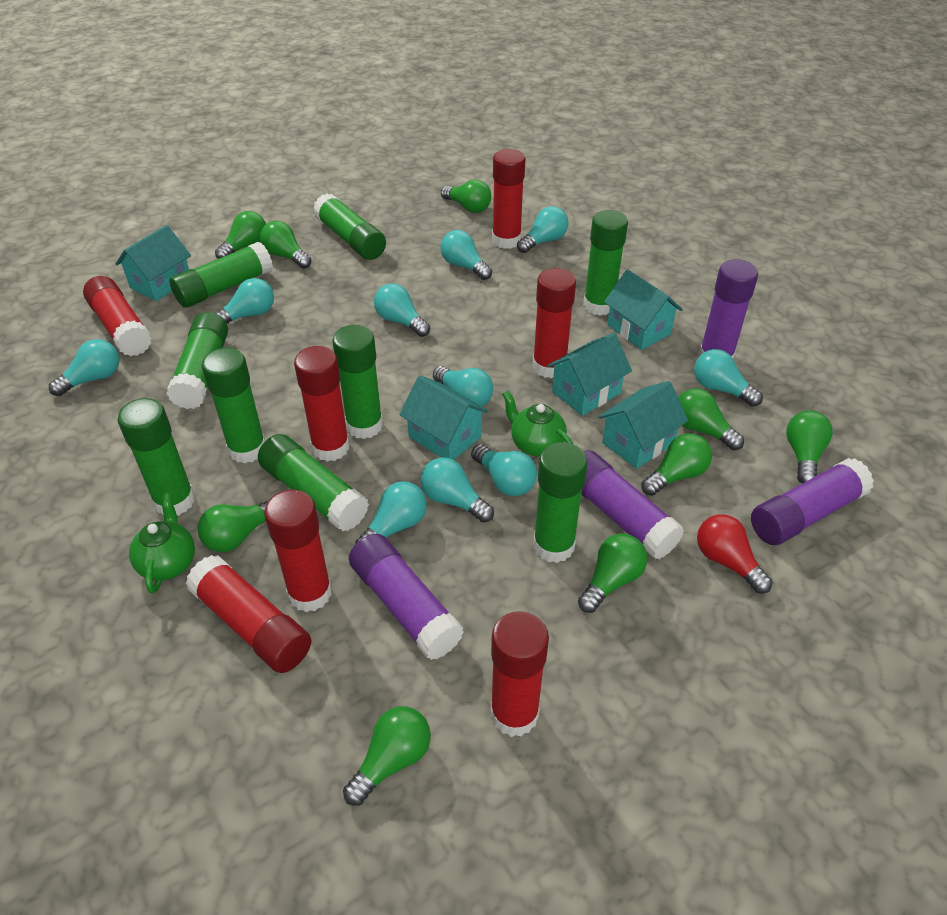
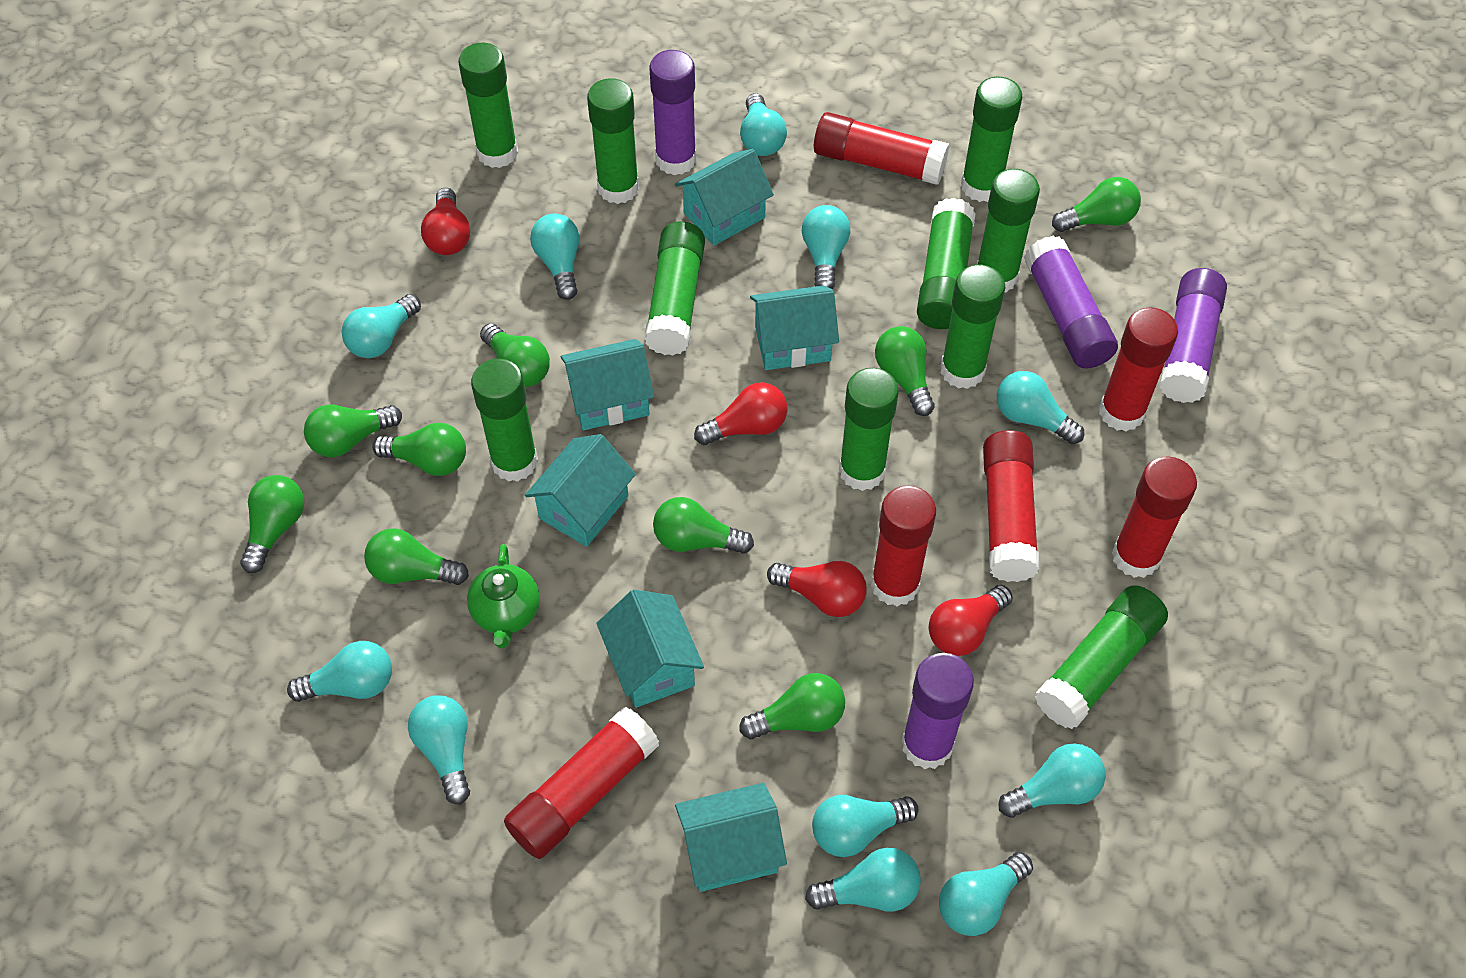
green glue stick: [118,398,195,516] [167,312,228,409] [169,242,273,308] [202,348,265,463] [258,434,369,531] [313,193,386,260] [332,325,383,439] [533,442,588,563] [583,210,628,315] = 9 -> [459,43,518,168] [471,359,538,482] [587,78,639,204] [644,221,705,355] [839,368,899,491] [917,198,976,329] [941,265,1005,389] [961,77,1022,202] [977,169,1040,293] [1035,585,1168,729] = 10
green teapot: [129,493,195,594] [502,390,573,457] = 2 -> [467,544,540,648] = 1
red glue stick: [83,276,152,356] [185,555,311,673] [264,490,332,612] [294,346,349,461] [491,611,549,737] [492,149,525,249] [532,268,576,378] = 7 -> [504,707,659,859] [814,112,949,185] [871,485,936,606] [983,430,1040,582] [1099,307,1178,431] [1112,456,1197,578] = 6
red light bulb: [697,514,772,593] = 1 -> [421,188,470,255] [694,382,787,445] [767,561,867,617] [929,585,1013,656] = 4
turquoise house: [115,225,191,301] [399,375,488,460] [547,333,632,416] [598,381,688,469] [604,270,683,350] = 5 -> [525,434,636,547] [560,339,654,430] [596,589,704,708] [675,149,774,246] [675,783,787,892] [750,285,839,370] = 6
turquoise light bulb: [49,339,119,396] [215,278,274,323] [355,481,427,544] [374,284,430,337] [421,458,494,523] [433,366,493,407] [440,230,492,280] [471,444,537,496] [517,206,568,253] [694,349,763,407] = 10 -> [287,641,392,702] [342,294,421,358] [408,695,470,804] [530,213,579,300] [740,93,787,156] [802,205,850,289] [805,847,921,912] [812,795,918,857] [939,852,1033,936] [997,371,1084,444] [998,743,1106,818] = 11

